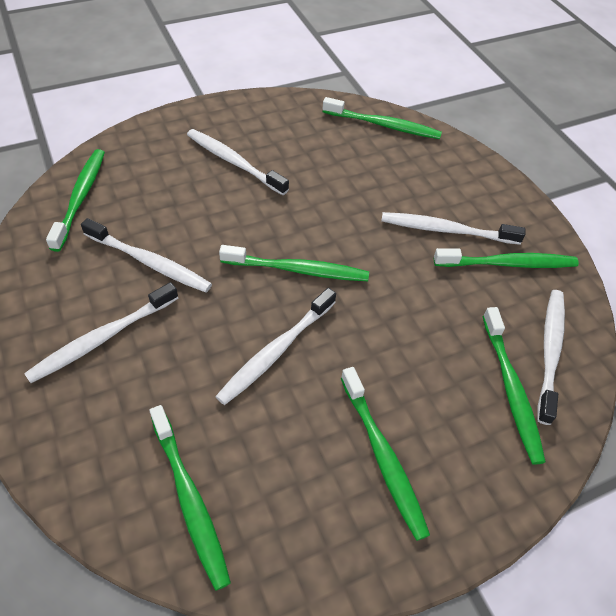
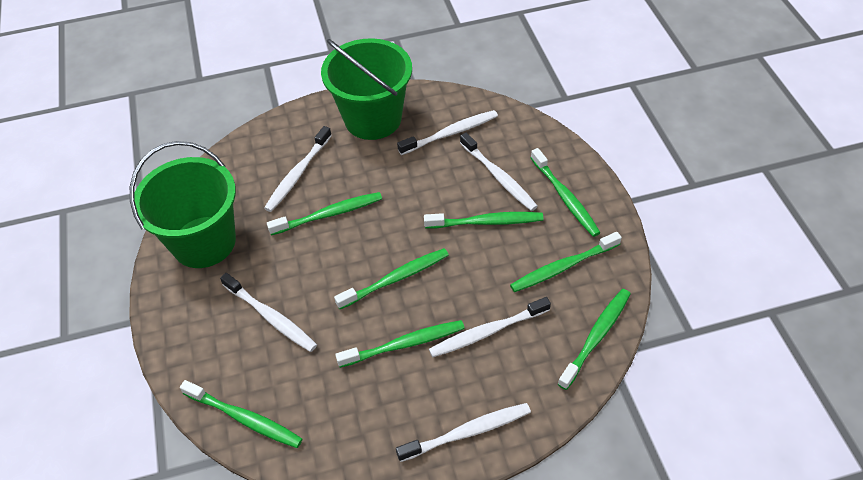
green bucket: none = 0 -> [130,141,236,268] [321,38,412,140] = 2
green toothbrush: [46,149,105,252] [149,405,231,591] [219,245,369,281] [323,97,442,139] [341,367,430,541] [434,248,579,268] [483,307,546,465] = 7 -> [180,380,302,448] [267,192,382,236] [334,248,449,309] [335,320,465,368] [424,212,543,229] [510,232,622,292] [531,148,601,237] [558,289,631,390] = 8

